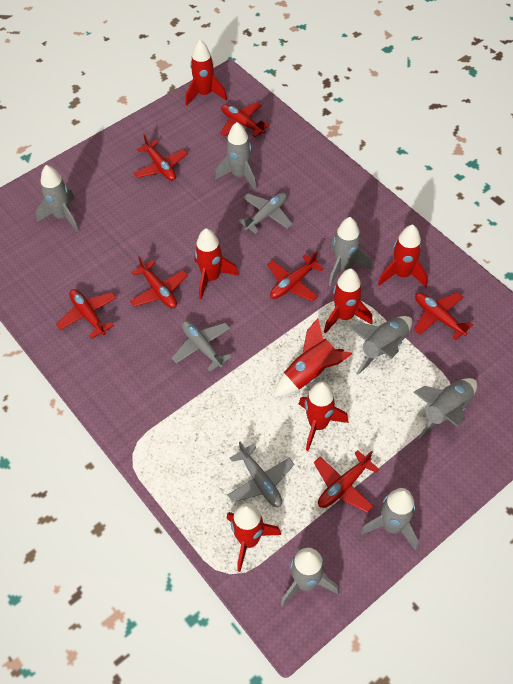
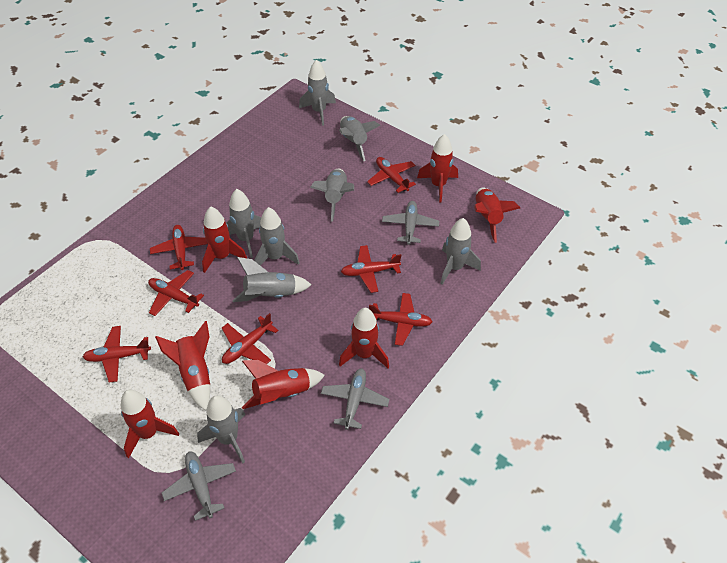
grey rocket: [36,165,79,232] [215,122,257,190] [281,547,339,607] [329,217,372,286] [349,316,412,374] [361,488,418,551] [413,378,477,439] = 7 -> [197,395,246,463] [226,189,261,258] [232,257,312,302] [254,207,300,266] [299,60,336,126] [310,169,354,222] [339,116,381,161] [440,218,481,285] = 8

